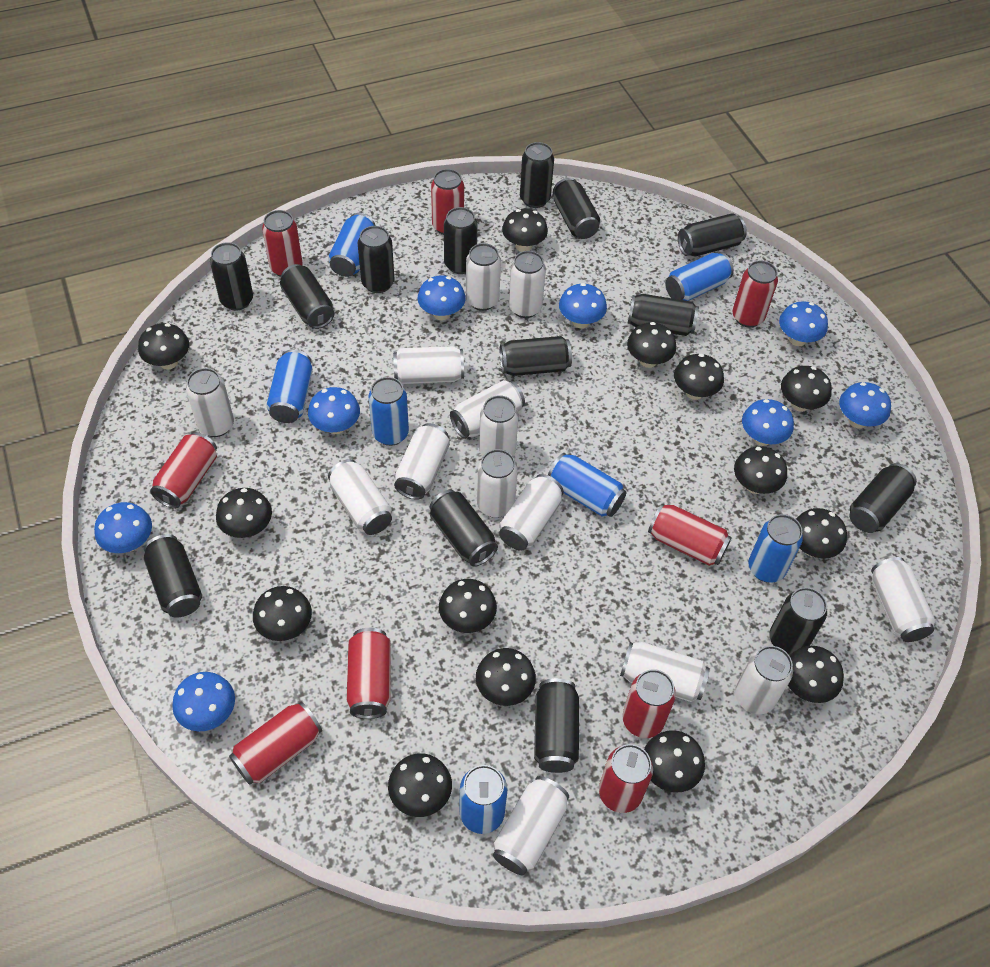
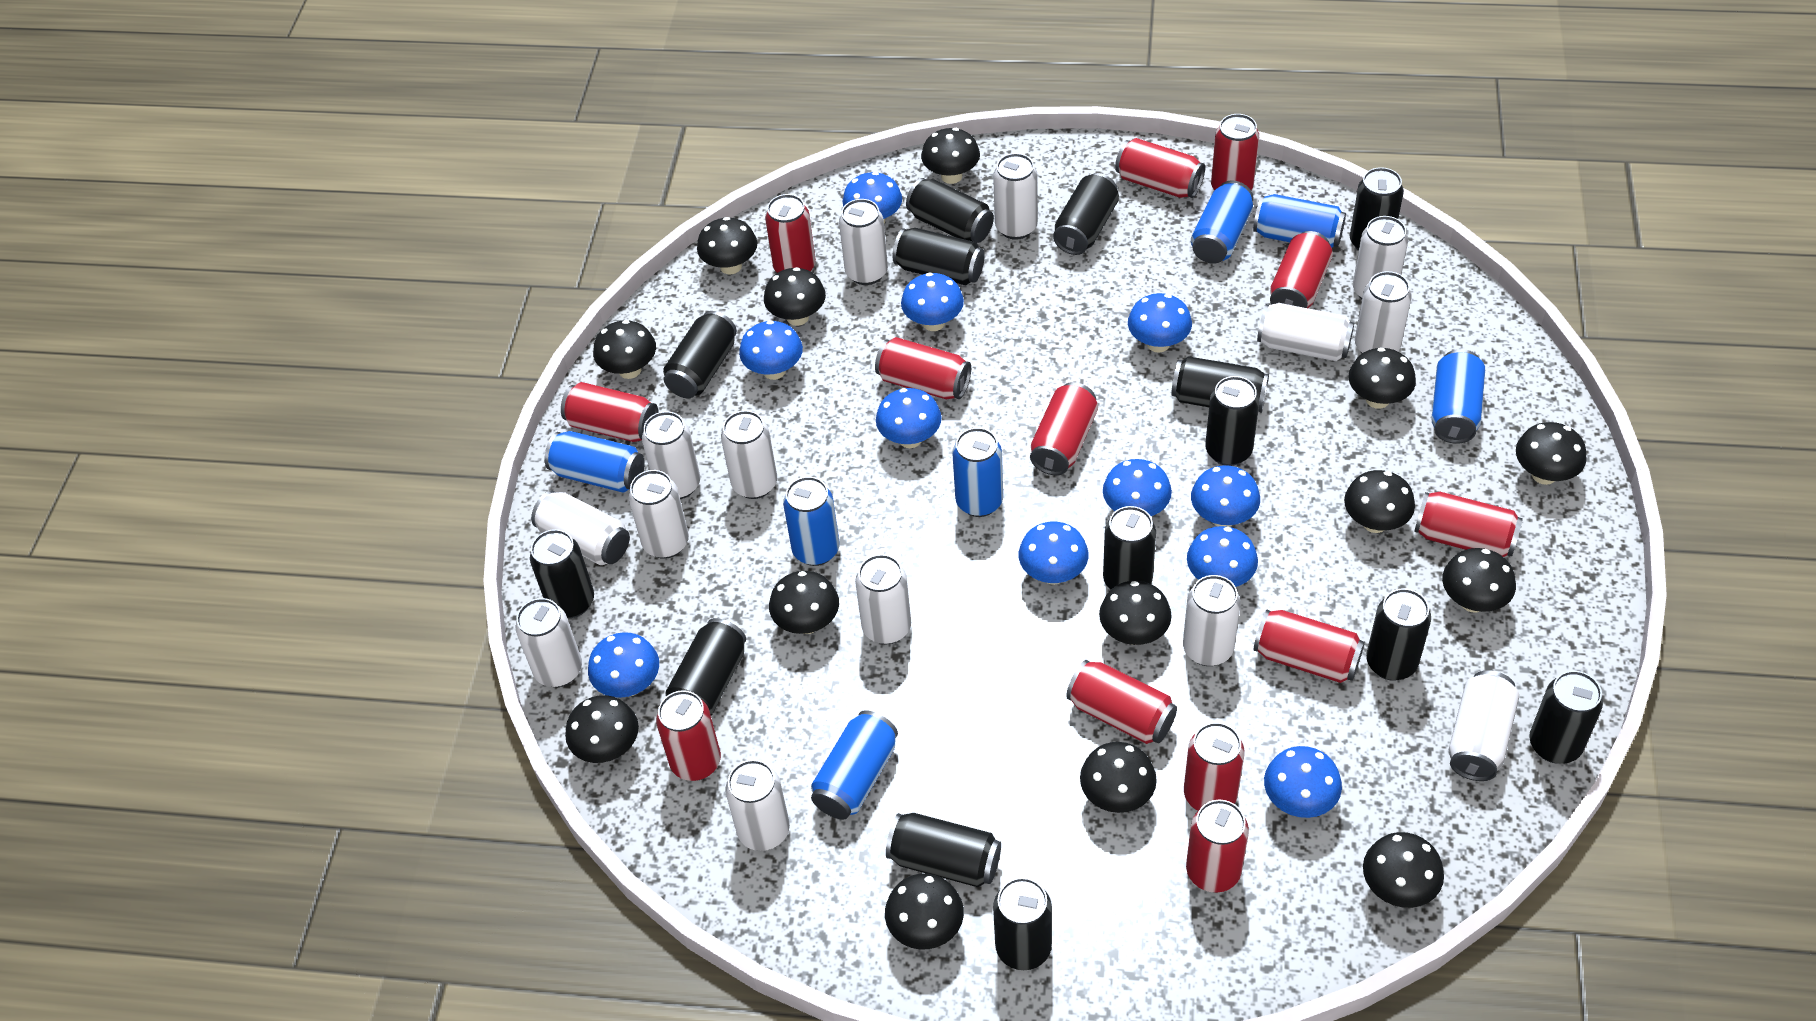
blue mushroom: [94,502,152,553] [172,672,235,731] [308,387,360,434] [418,275,466,320] [559,283,607,328] [742,399,794,446] [779,301,828,346] [839,382,891,428] = 8 -> [588,632,659,698] [739,320,803,380] [843,172,902,223] [876,388,942,448] [901,272,964,331] [1019,522,1088,585] [1103,459,1172,516] [1128,293,1192,353] [1187,526,1258,587] [1191,465,1260,527] [1264,746,1342,818] = 11
red can: [150,432,217,509] [229,702,322,785] [262,210,303,277] [347,628,391,719] [431,169,464,235] [599,744,653,813] [622,669,676,738] [648,503,732,566] [733,261,778,328] = 9 -> [561,382,659,442] [656,690,721,781] [765,194,816,273] [875,337,971,399] [1030,382,1098,475] [1066,660,1177,744] [1115,138,1205,198] [1184,722,1245,811] [1186,800,1249,893] [1211,114,1259,190] [1254,610,1365,683] [1270,231,1333,308] [1414,492,1523,557] = 13

